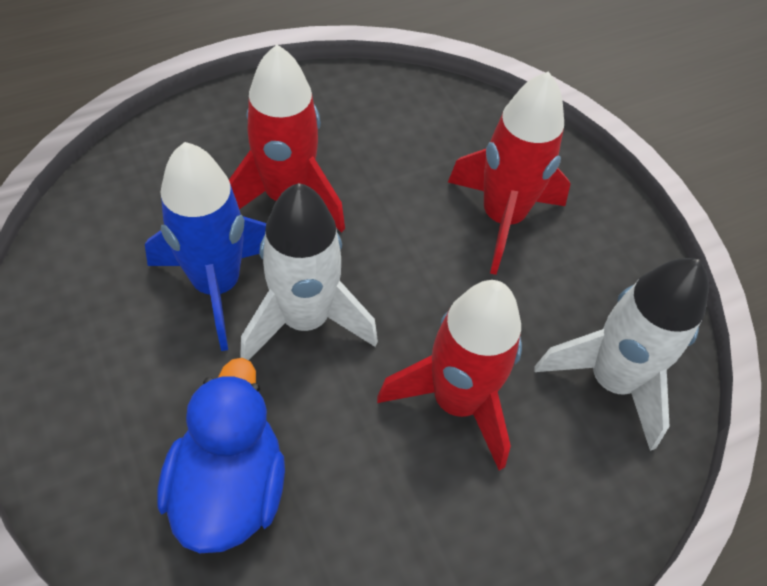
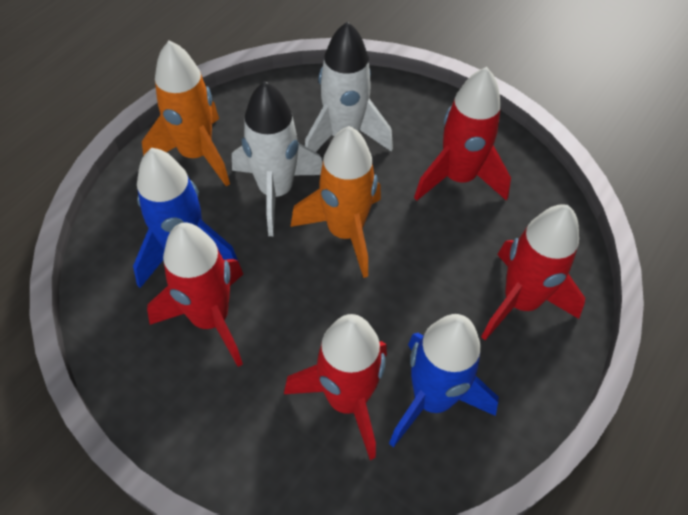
blue duck: [157,358,285,553] = 1 -> none = 0
blue rocket: [145,142,266,351] = 1 -> [133,148,239,288] [389,314,499,448] = 2
orange rocket: none = 0 -> [142,40,230,187] [290,126,381,278] = 2
red rocket: [229,45,345,233] [377,280,522,471] [448,71,571,275] = 3 -> [147,223,243,367] [284,314,387,460] [414,67,511,201] [481,205,585,340] = 4

